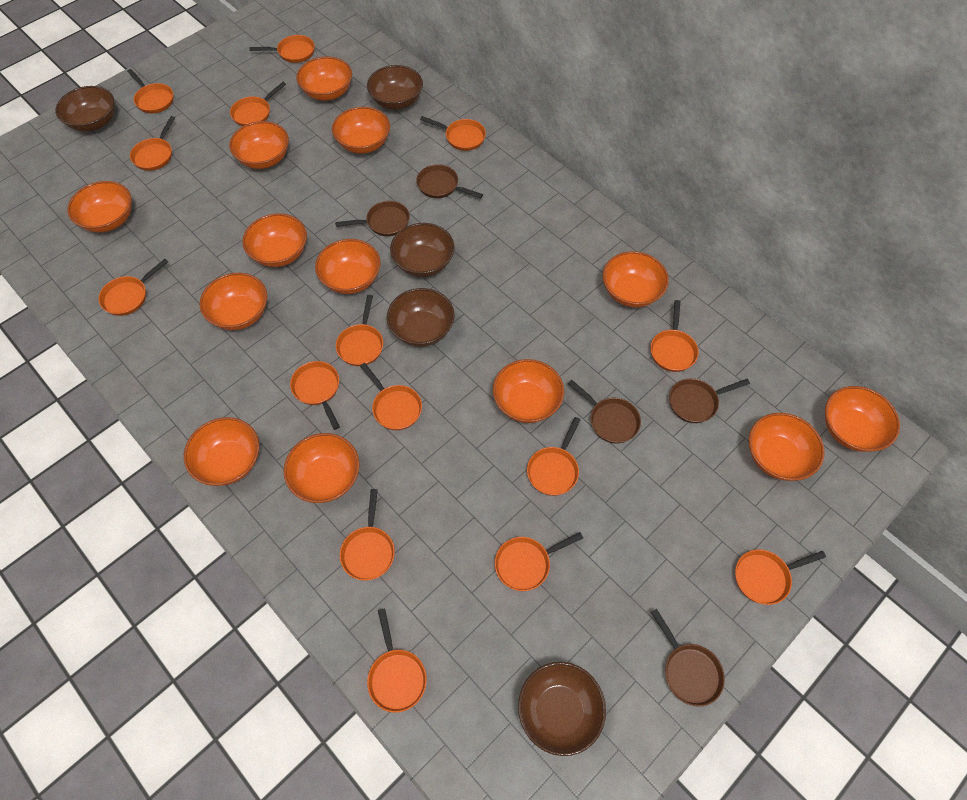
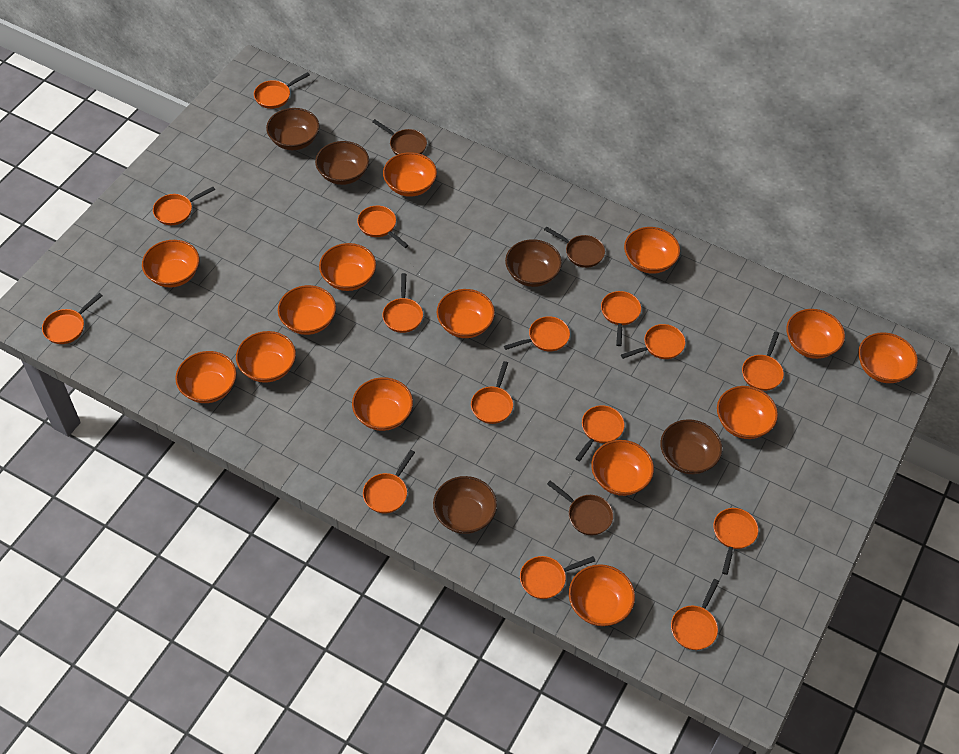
brown pan: [335,201,410,236] [416,164,483,198] [568,379,641,444] [651,609,725,707] [669,378,750,423] = 5 -> [372,119,427,155] [544,226,605,268] [547,481,613,536] = 3
orange bowl: [67,181,131,232] [184,417,259,486] [199,273,267,330] [229,121,289,169] [242,213,307,267] [284,433,360,503] [296,57,352,101] [315,239,381,294] [332,107,390,154] [493,359,564,423] [603,251,669,307] [749,413,825,481] [825,386,900,452] = 13 -> [142,240,199,287] [175,351,237,403] [236,331,296,383] [278,285,336,335] [319,243,376,291] [352,377,413,431] [383,152,437,197] [437,289,495,338] [569,564,635,626] [591,440,654,496] [624,227,680,274] [717,386,778,439] [786,309,845,359] [858,332,918,383] = 14

